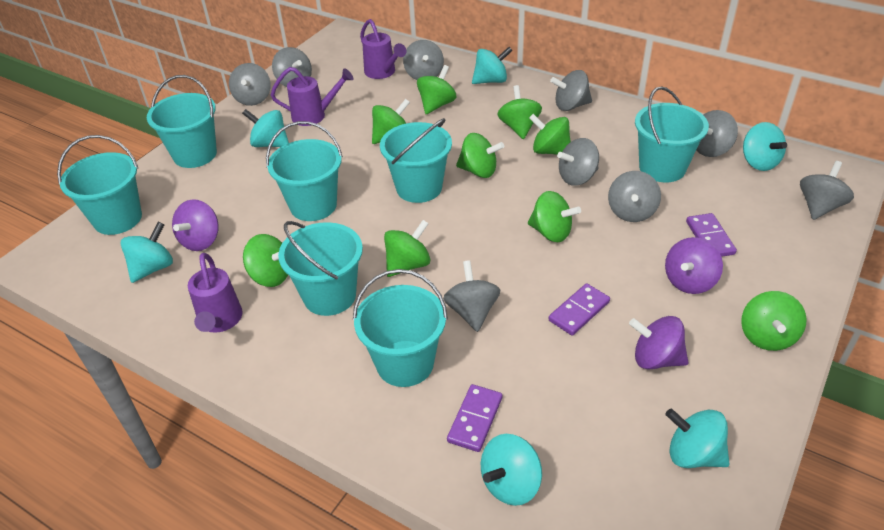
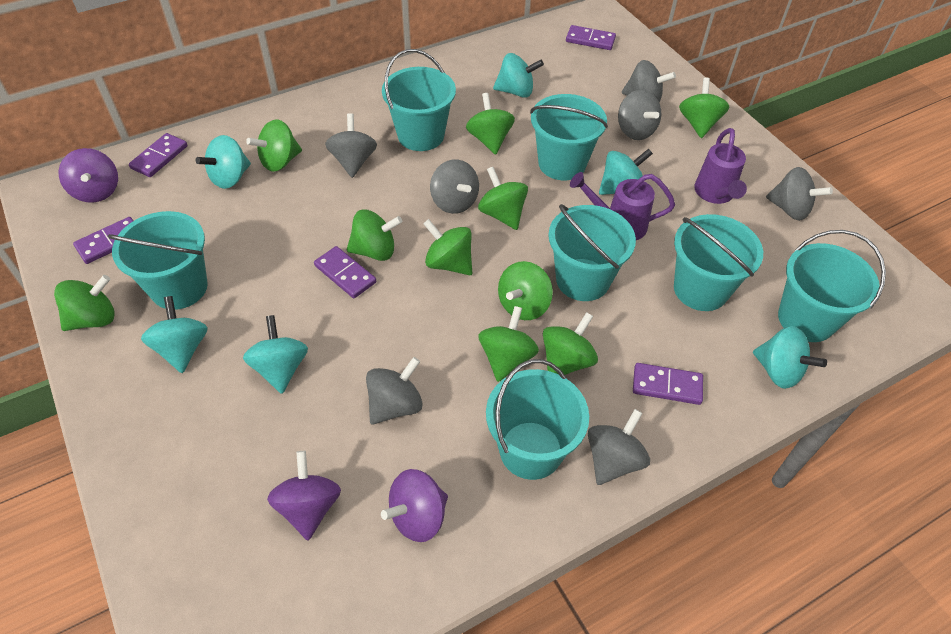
green spinning top: [243,234,288,287] [372,99,410,144] [384,220,430,277] [417,65,456,114] [456,133,504,178] [497,85,542,139] [528,191,581,242] [529,114,571,155] [741,291,807,351] = 9 -> [54,275,115,331] [246,119,302,172] [347,209,402,261] [423,219,472,275] [466,93,515,155] [478,167,528,230] [478,306,539,382] [498,261,553,320] [543,312,598,375] [679,78,729,138] = 10
grey spinning top: [229,63,271,106] [272,47,312,87] [403,40,444,80] [443,260,500,332] [550,70,592,111] [557,138,599,186] [608,171,661,222] [696,110,738,157] [800,161,854,220] = 9 -> [325,113,377,178] [366,357,423,425] [430,160,479,214] [588,409,650,485] [618,90,661,140] [622,60,676,102] [766,167,833,221] = 7
purple domino: [447,384,502,452] [549,283,610,335] [686,213,737,257] = 3 -> [73,217,133,264] [129,133,188,177] [314,246,376,298] [566,25,616,50] [633,363,703,405] = 5
purple watering can: [188,253,242,333] [271,67,354,126] [360,19,406,79] = 3 -> [570,172,675,240] [694,128,747,204] = 2

